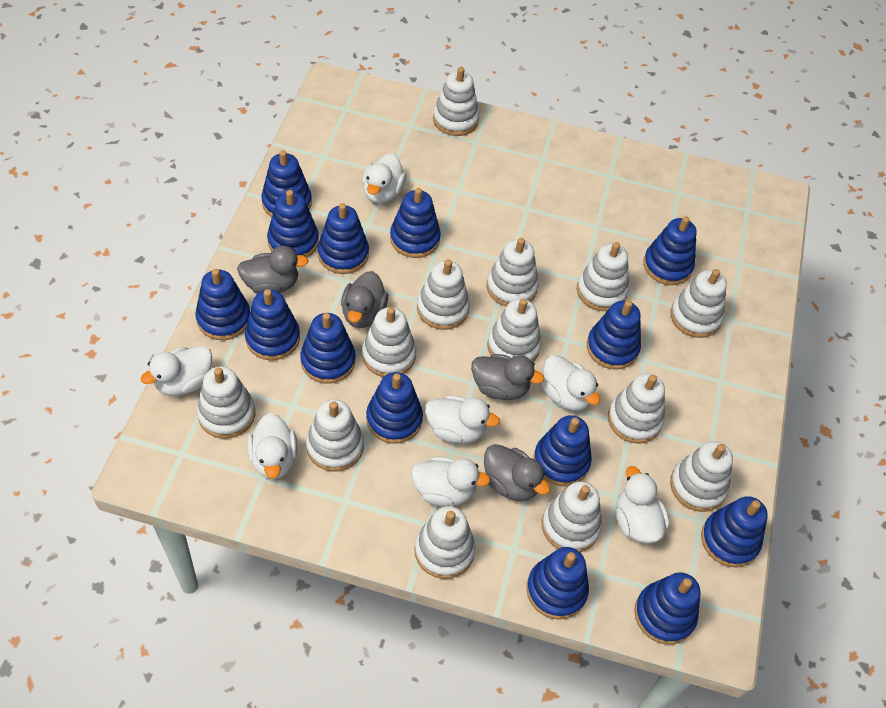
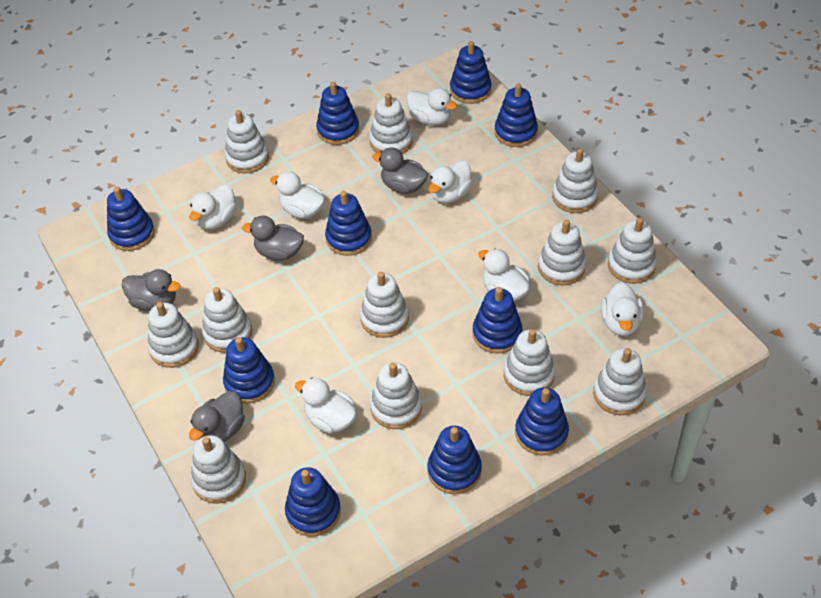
blue stacking toy: [195,269,250,340] [245,289,300,360] [261,150,312,217] [267,190,319,257] [300,313,356,384] [318,203,369,274] [366,372,423,444] [390,188,441,258] [526,547,589,620] [534,415,592,486] [587,300,641,370] [634,572,700,644] [643,216,697,285] [701,496,768,568] = 14 -> [107,187,155,251] [223,337,275,403] [285,467,341,537] [316,82,359,145] [325,191,372,256] [427,426,482,494] [450,41,492,104] [472,287,522,354] [495,84,538,147] [515,387,569,455] = 10
white stacking toy: [197,366,255,439] [306,400,364,471] [362,307,416,377] [414,506,476,579] [417,259,470,330] [433,67,479,136] [487,238,539,306] [487,298,542,362] [542,481,602,552] [577,242,629,311] [608,373,665,444] [670,269,727,338] [670,441,733,512] = 13 -> [148,302,199,368] [191,435,246,504] [202,287,252,353] [225,110,269,173] [360,272,409,338] [369,93,413,154] [370,362,422,429] [504,329,555,396] [538,219,586,285] [552,148,598,213] [593,348,647,415] [608,218,657,284] = 12

